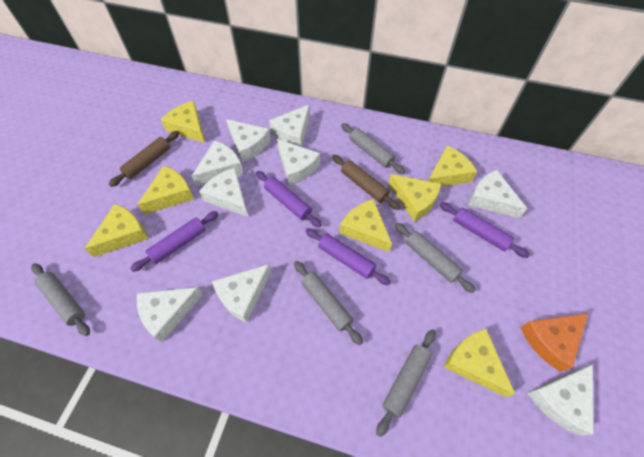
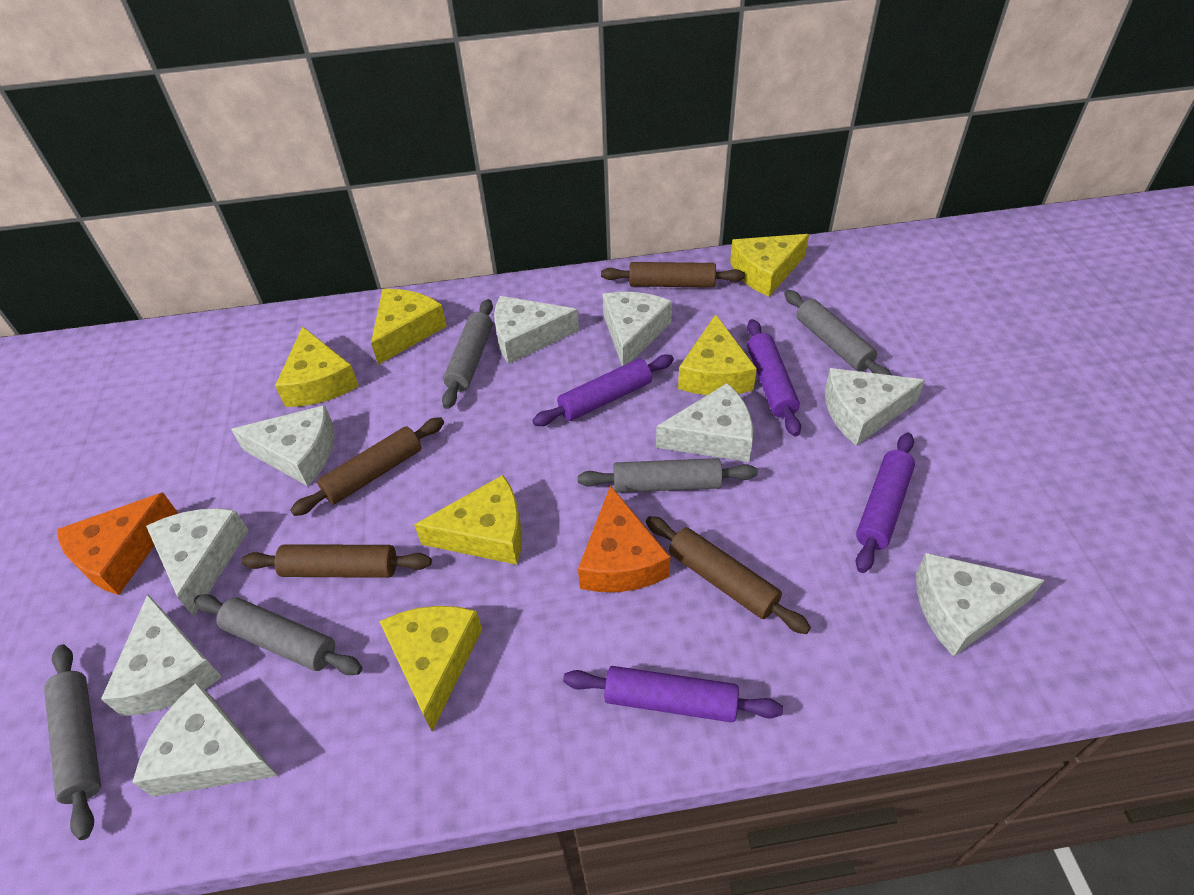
brown rolling pin: [109,131,179,187] [332,155,401,210] = 2 -> [241,544,432,578] [290,417,444,516] [601,262,745,288] [646,516,811,634] = 4
orange cheese: [520,313,588,372] = 1 -> [57,493,178,595] [578,485,670,592] = 2
yellow cheese: [84,204,148,257] [137,166,194,214] [161,101,205,143] [340,199,392,252] [388,174,441,222] [428,145,477,187] [444,329,515,397] = 7 -> [275,326,359,407] [371,289,447,365] [379,606,482,732] [414,475,522,565] [678,314,757,395] [730,234,809,297] = 6

